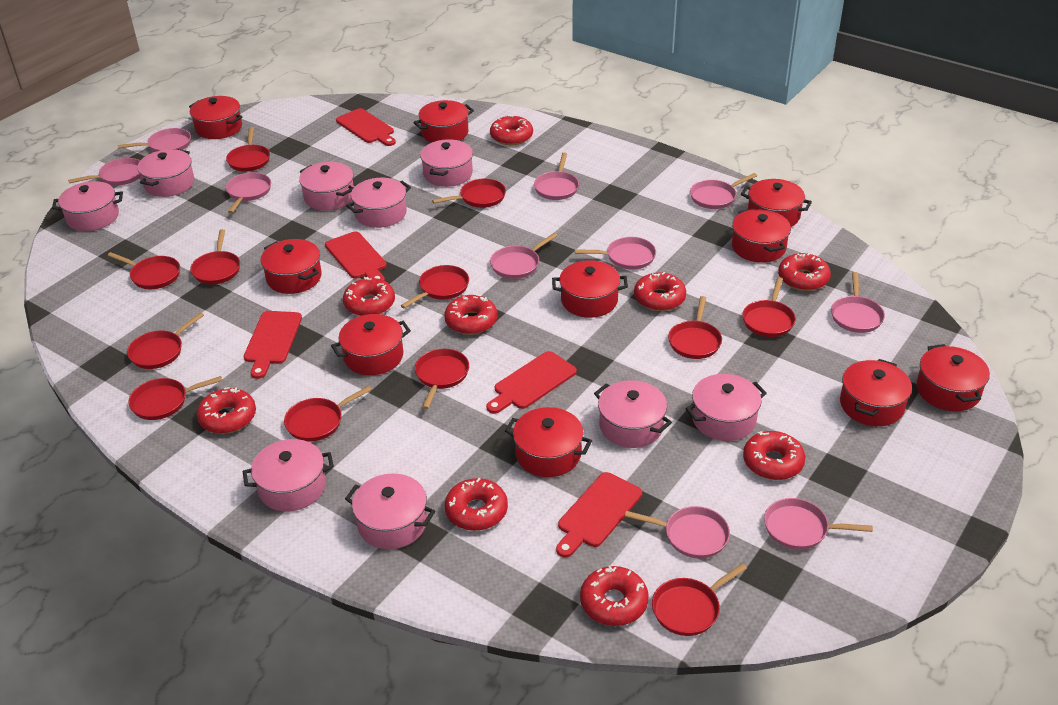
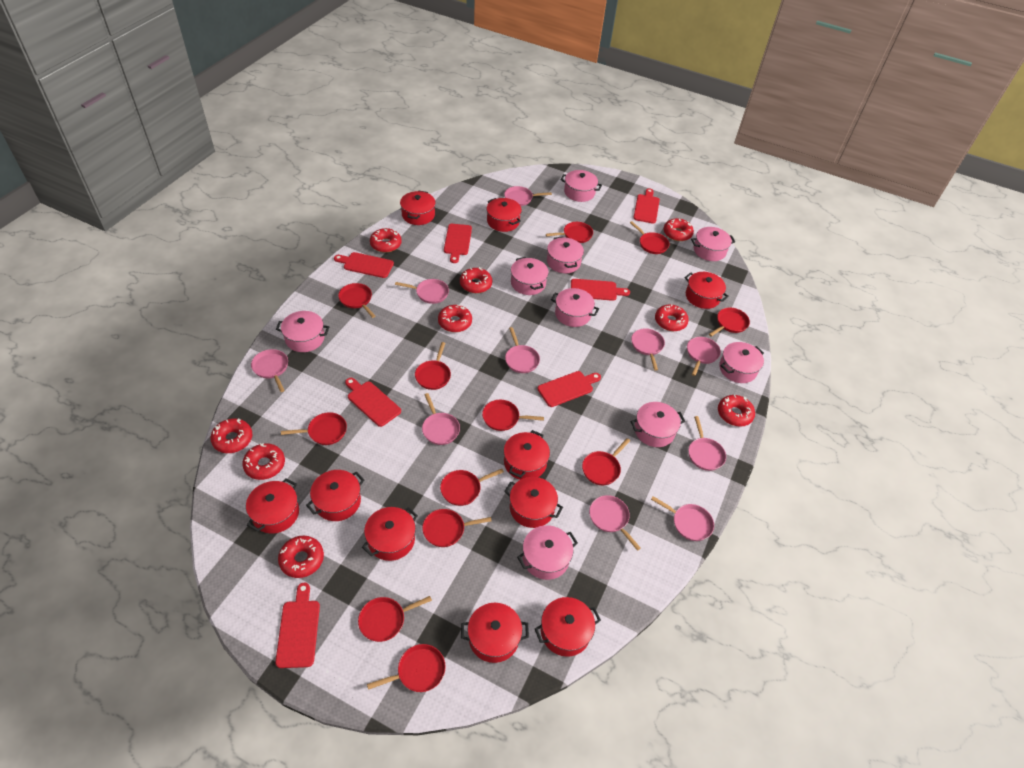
red cutting board: [244,311,302,379] [325,231,387,281] [336,108,396,146] [486,351,577,414] [556,472,642,558] = 5 -> [275,582,320,668] [334,252,394,278] [345,378,401,427] [444,224,472,263] [537,371,601,407] [571,279,630,301] [633,188,660,224] = 7

